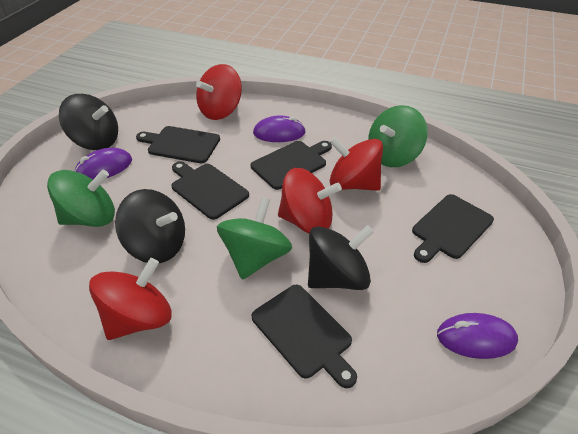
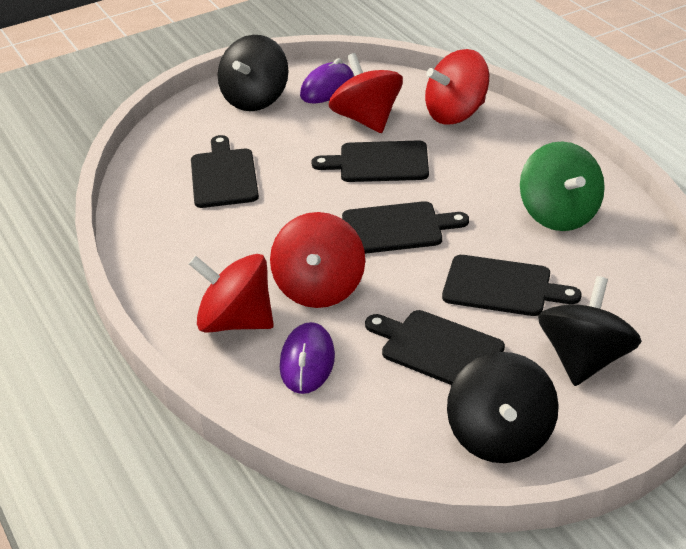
green spinning top: [47,170,115,227] [217,197,292,280] [368,105,428,167] = 3 -> [520,141,605,231] = 1
purple mouse: [75,148,132,179] [253,116,306,142] [437,313,518,359] = 3 -> [280,322,335,394] [300,58,354,103] = 2

